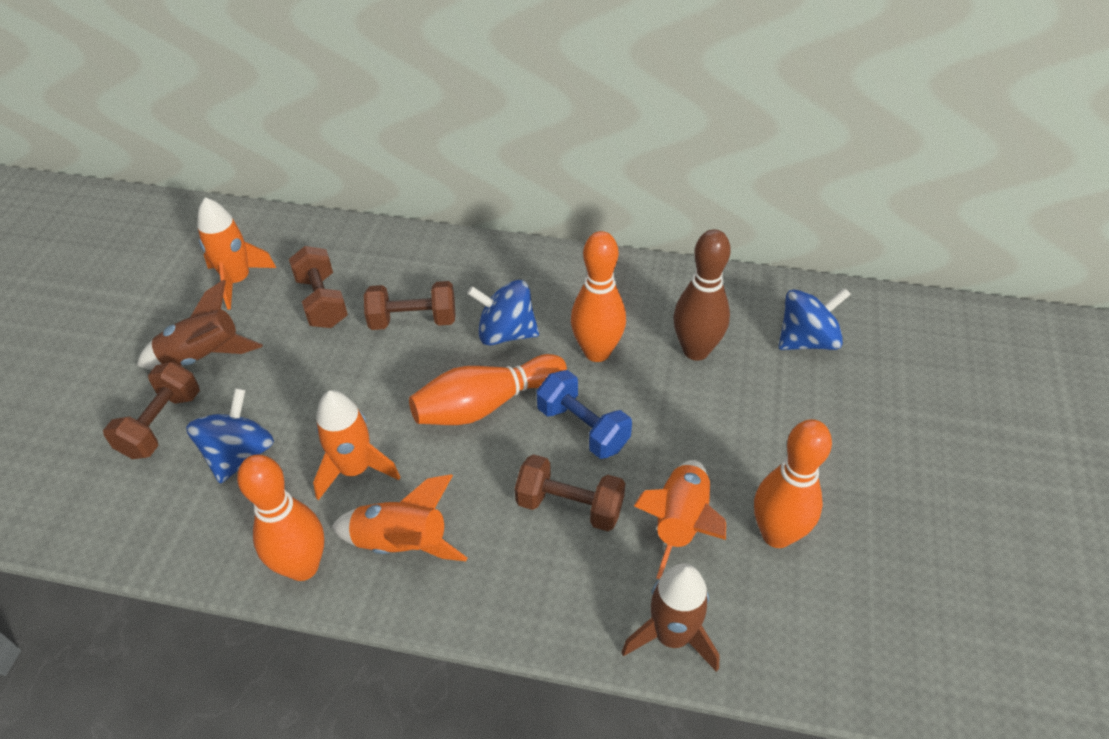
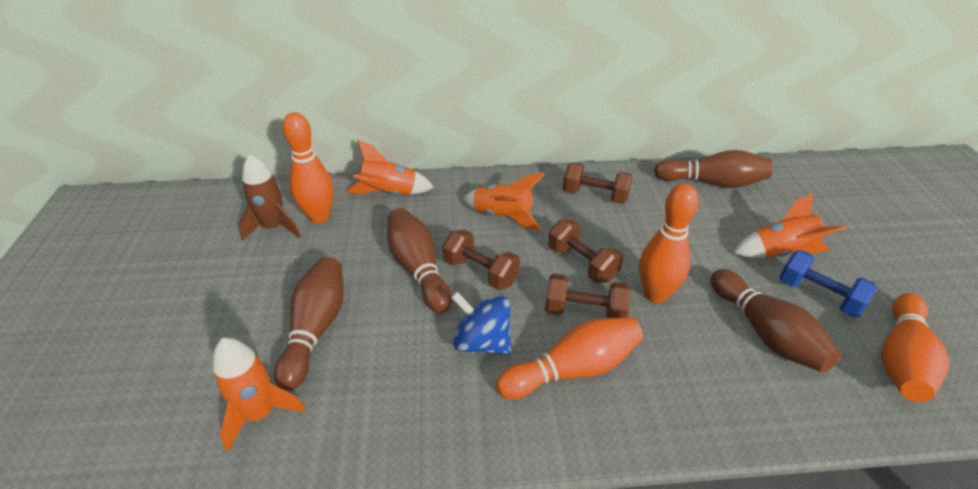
blue spinning top: [186,388,274,484] [467,280,539,345] [779,288,851,350] = 3 -> [451,292,511,355] = 1
brown bowling pin: [673,229,731,361] = 1 -> [274,257,344,391] [387,208,452,313] [654,150,773,188] [710,269,841,373] = 4
brown rocket: [137,280,263,370] [621,563,720,672] = 2 -> [239,154,301,241] = 1

